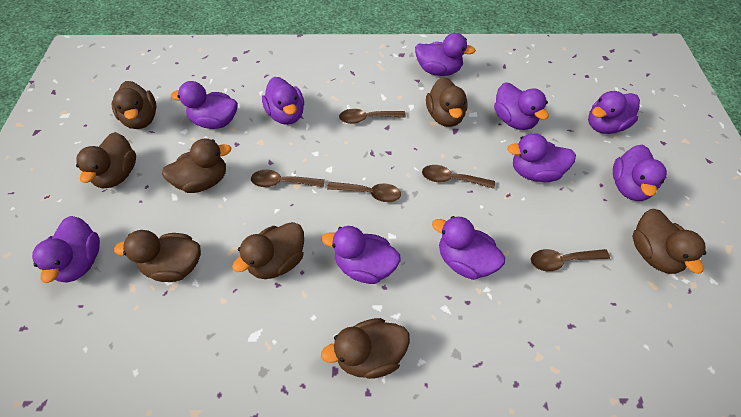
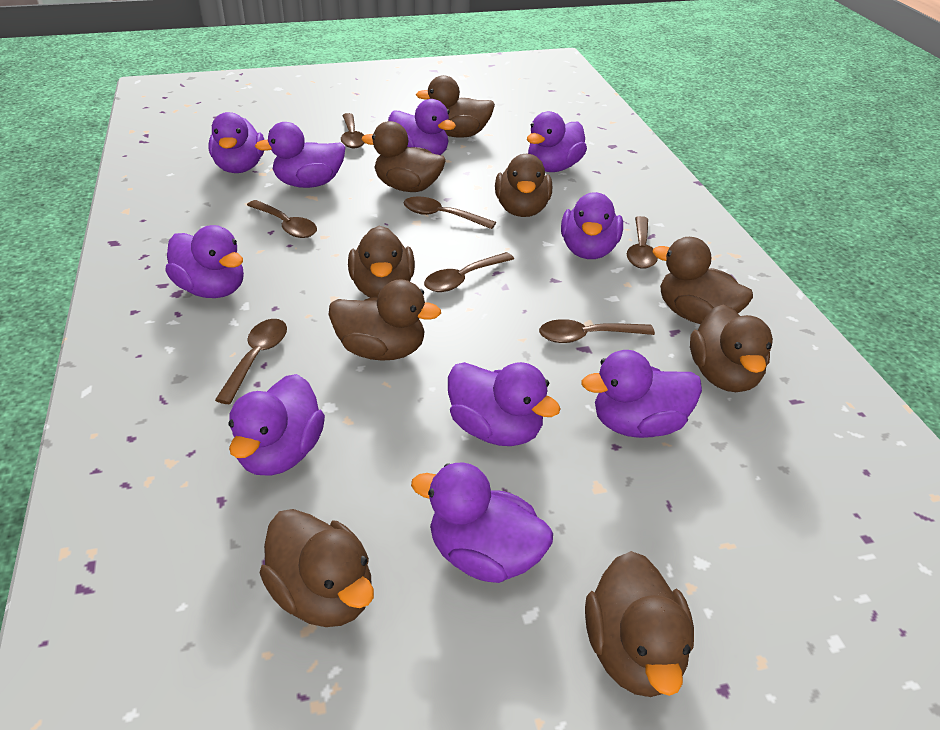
brown duck: [76,132,136,188] [112,81,157,129] [114,230,201,282] [162,139,231,193] [232,222,304,279] [321,318,410,379] [426,77,467,127] [632,209,707,274] = 8 -> [260,509,374,627] [329,279,441,361] [348,226,415,298] [362,121,446,192] [416,75,495,138] [495,154,552,217] [585,551,694,697] [653,237,753,324] [690,305,773,392] = 9
brown spoon: [251,170,325,187] [327,182,401,202] [339,109,406,124] [422,165,495,189] [531,249,610,271] = 5 -> [215,319,287,404] [247,200,317,238] [341,113,364,149] [404,197,496,229] [424,252,514,292] [539,319,655,343] [627,216,658,269] = 7

